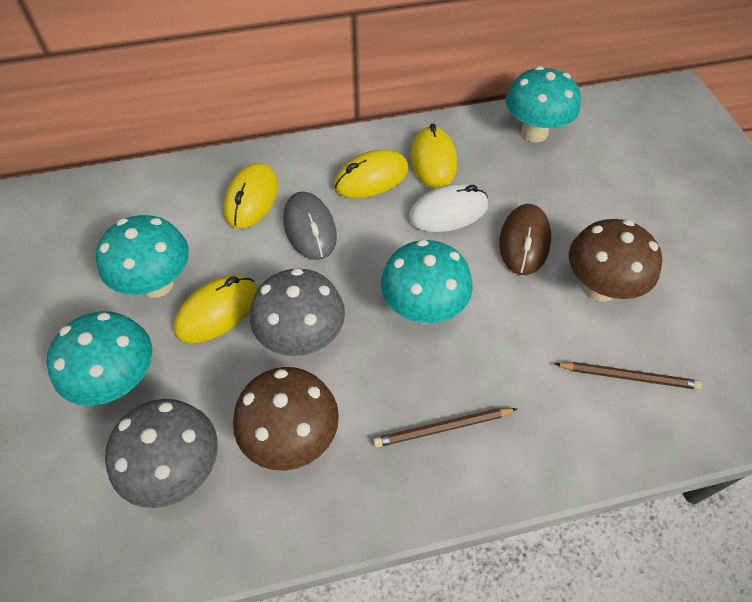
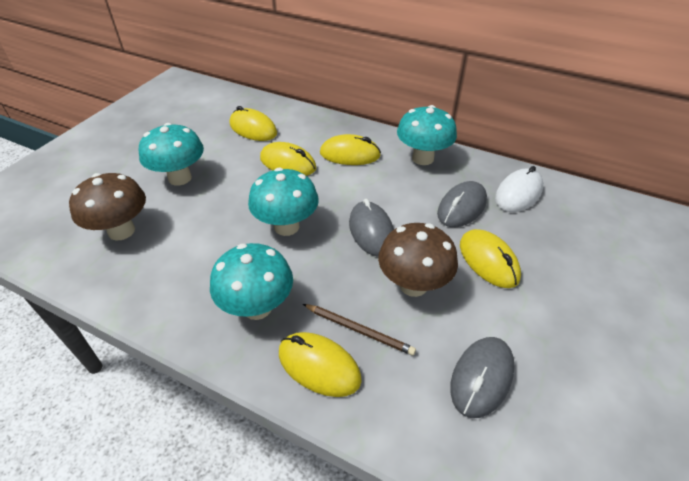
brown mouse: [499,204,551,275] = 1 -> none = 0
brown pencil: [373,408,517,447] [555,362,702,390] = 2 -> [303,304,416,356] = 1
grey mouse: [283,192,337,260] = 1 -> [349,199,394,257] [437,181,487,227] [450,337,515,418] = 3
grey mushroom: [105,399,218,508] [250,268,345,356] = 2 -> none = 0
yellow mouse: [174,275,258,343] [224,163,278,228] [334,150,409,198] [411,124,457,188] = 4 -> [230,106,277,141] [260,142,316,176] [279,332,362,397] [320,134,381,165] [460,229,521,288] = 5

